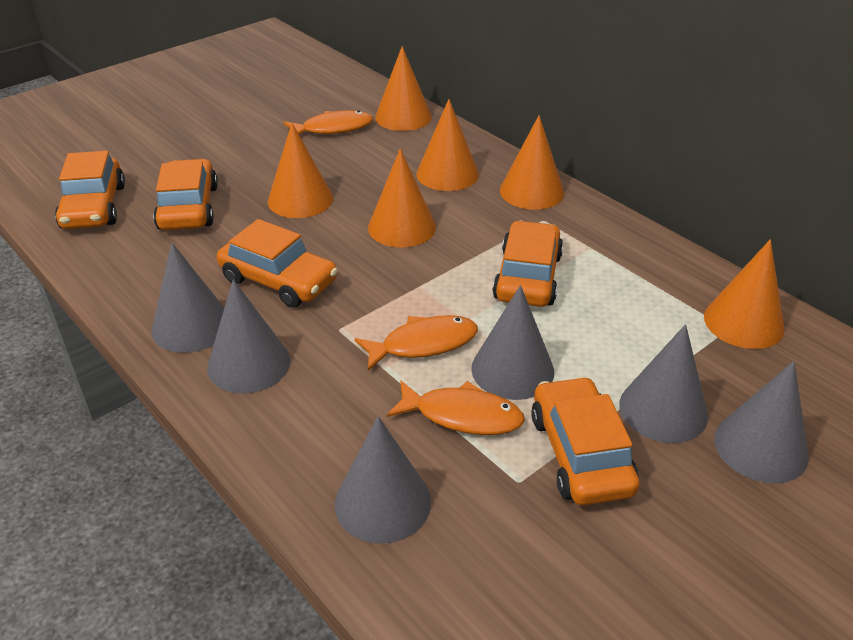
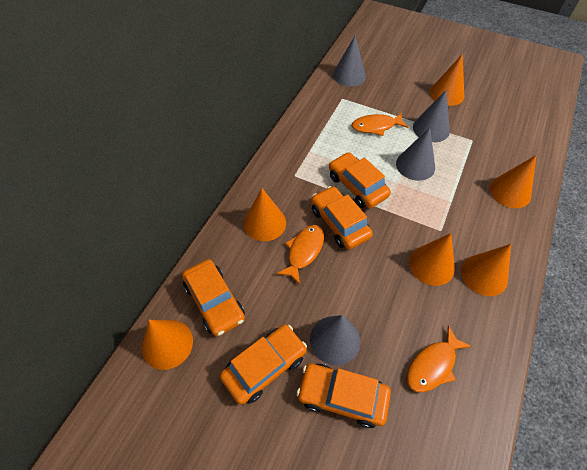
grey cone: [152,243,224,353] [207,279,290,394] [335,416,431,544] [471,285,554,400] [619,324,708,443] [714,361,809,483] = 6 -> [310,315,360,365] [333,36,366,87] [396,128,435,181] [413,90,450,142] = 4

